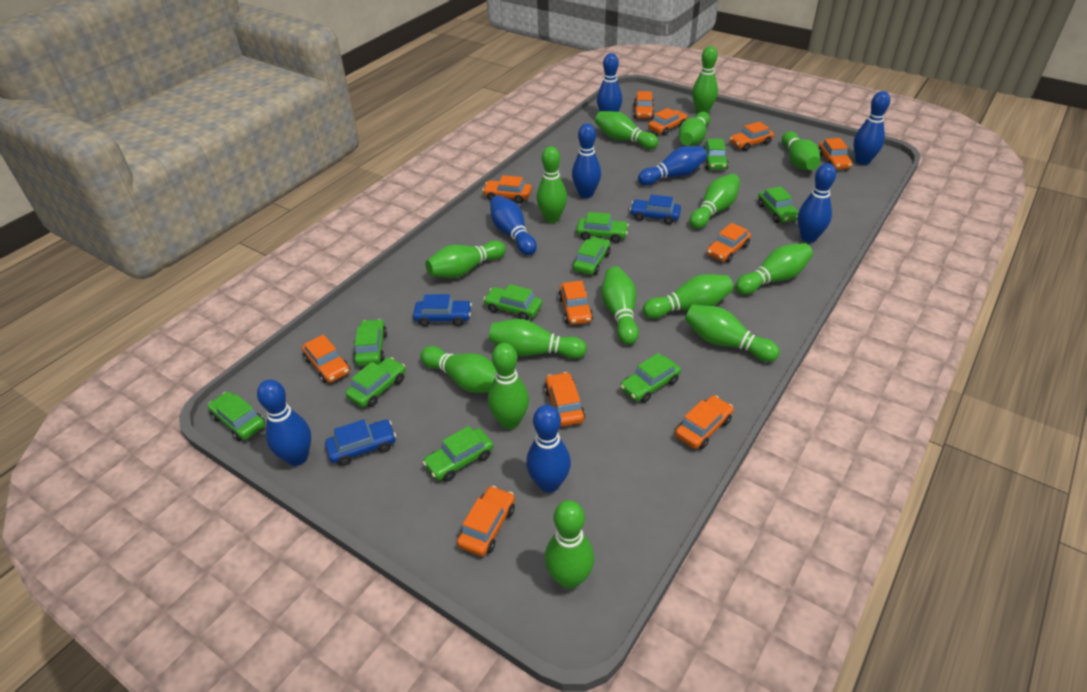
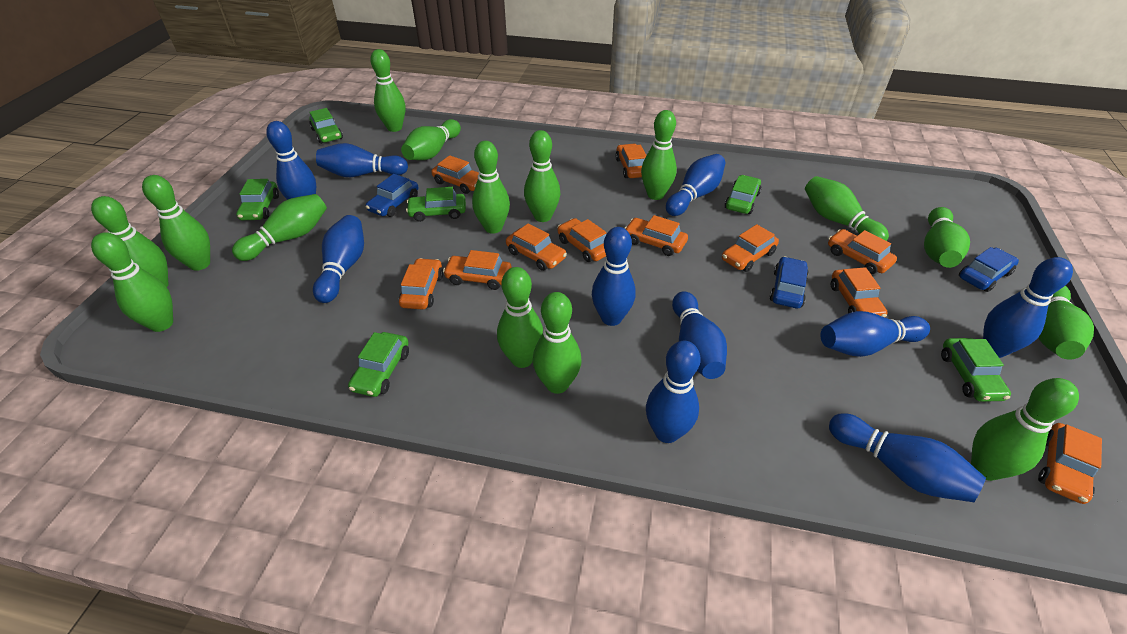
blue bowling pin: [257,379,311,466] [490,195,537,255] [526,405,571,493] [572,123,601,198] [597,53,622,112] [638,146,707,186] [798,163,836,242] [854,91,890,165] = 8 -> [266,121,316,200] [313,215,364,303] [316,143,408,177] [592,227,636,326] [646,341,701,443] [666,154,725,216] [672,291,727,379] [820,311,930,357] [829,413,986,502] [983,257,1073,358] = 10
green car: [208,392,265,441] [345,357,406,407] [353,319,387,366] [423,426,494,482] [483,284,542,320] [573,237,611,275] [576,212,629,243] [620,353,681,403] [704,139,729,170] [758,186,799,223] = 10 -> [236,179,279,220] [309,108,343,144] [348,332,409,397] [406,187,466,222] [724,175,762,214] [941,338,1011,402] = 6

